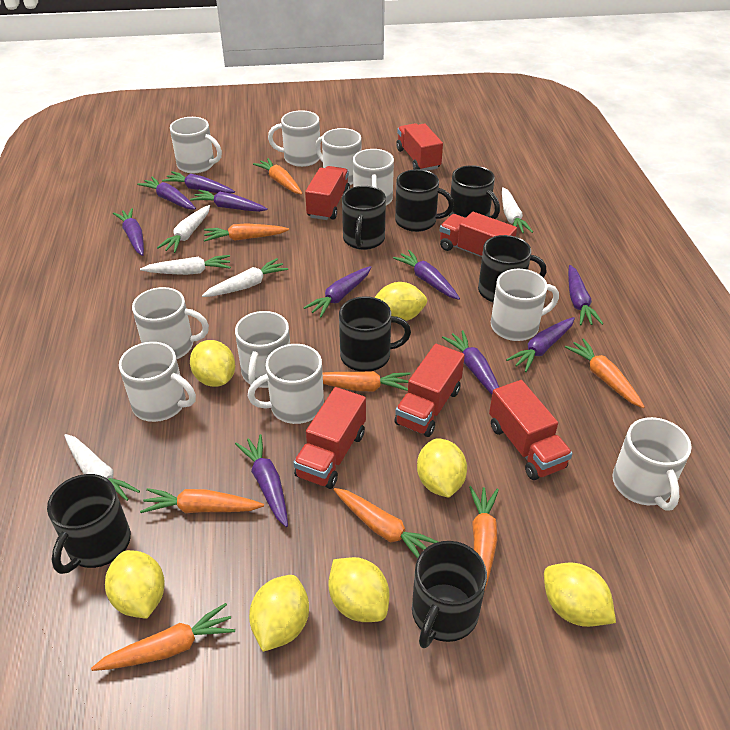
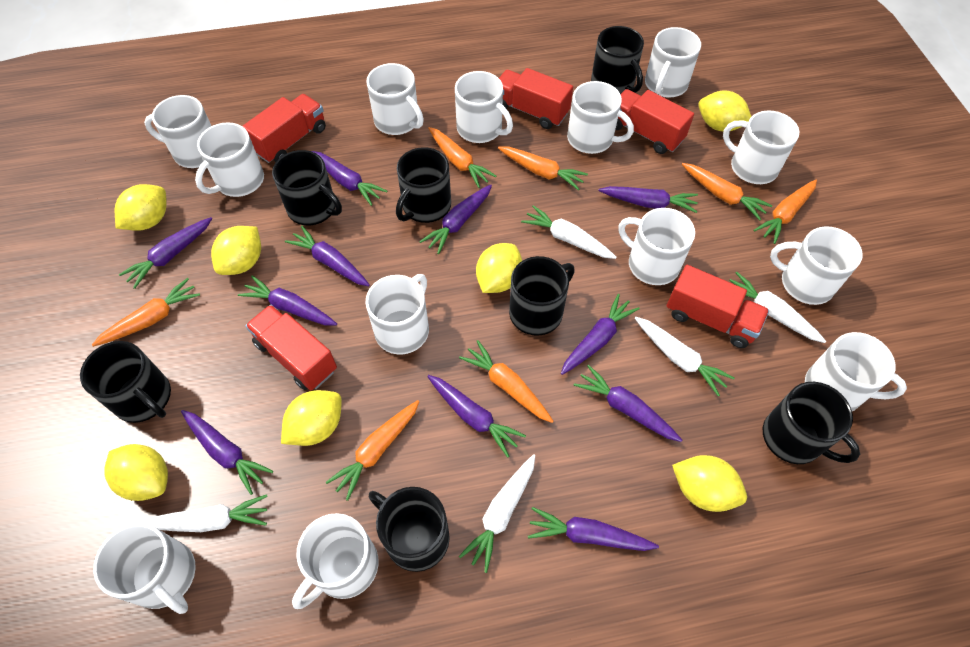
orange carrot: [91,603,235,671] [140,488,264,513] [204,223,289,242] [253,158,303,194] [323,371,410,392] [333,488,438,558] [469,486,499,592] [565,338,645,408] = 8 -> [92,278,200,347] [326,400,420,501] [428,127,496,188] [459,340,554,423] [498,147,588,190] [681,163,772,220] [754,180,817,244] = 7
purple carrot: [113,208,144,256] [137,176,196,210] [162,171,235,194] [190,190,268,212] [235,434,288,527] [303,266,371,317] [393,250,460,300] [442,330,499,394] [506,317,575,372] [568,265,603,325] = 10 -> [119,217,212,289] [181,410,273,495] [238,275,337,326] [285,226,370,286] [311,151,387,206] [419,185,492,254] [427,375,526,458] [528,507,659,551] [561,294,640,375] [574,365,682,442] [598,186,698,213] = 11
red truck: [293,387,366,489] [305,166,350,220] [394,344,465,437] [396,123,443,171] [440,212,517,257] [489,380,573,480] = 6 -> [242,94,326,163] [245,305,337,391] [499,68,573,129] [615,89,694,154] [666,265,769,348] = 5
white mug: [119,342,196,422] [132,287,209,359] [170,117,222,174] [235,311,290,388] [248,344,324,424] [268,110,321,167] [315,128,361,185] [353,149,394,205] [491,269,559,341] [613,417,692,510] = 10 -> [93,523,196,614] [144,95,211,168] [195,122,264,197] [292,513,378,609] [366,274,429,355] [367,63,424,135] [455,71,513,143] [567,81,634,154] [618,208,695,285] [645,27,701,98] [723,110,799,184] [770,226,863,305] [805,332,907,411] = 13

